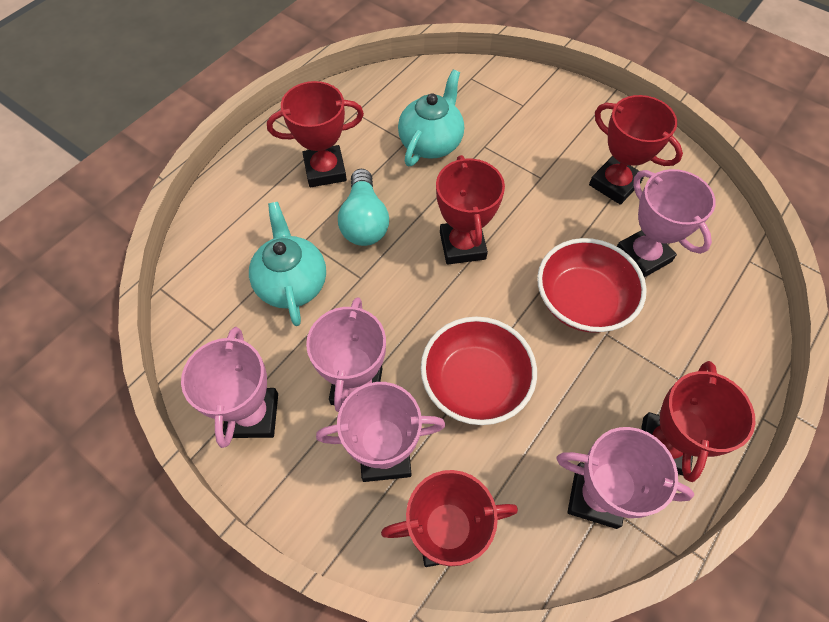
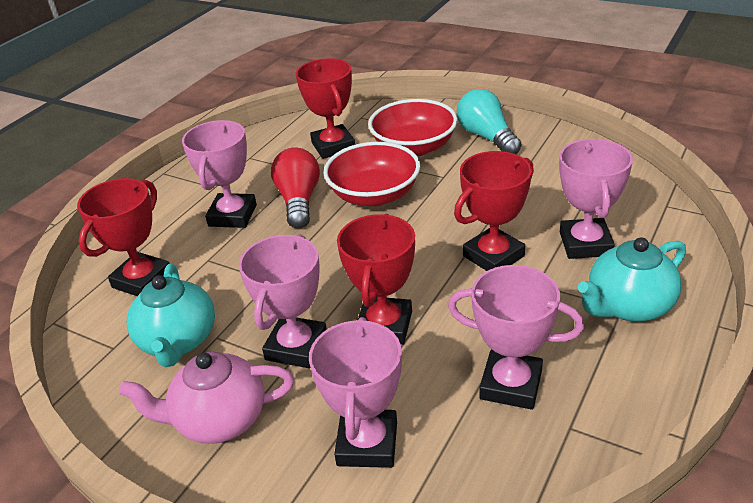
pink teapot: none = 0 -> [119,352,294,444] = 1
red light bulb: none = 0 -> [271,147,320,228] = 1
red trophy: [267,81,364,187] [381,470,518,567] [436,155,505,265] [589,95,683,205] [641,361,755,482] = 5 -> [77,178,170,296] [296,58,355,159] [337,214,415,345] [454,151,534,271] = 4

